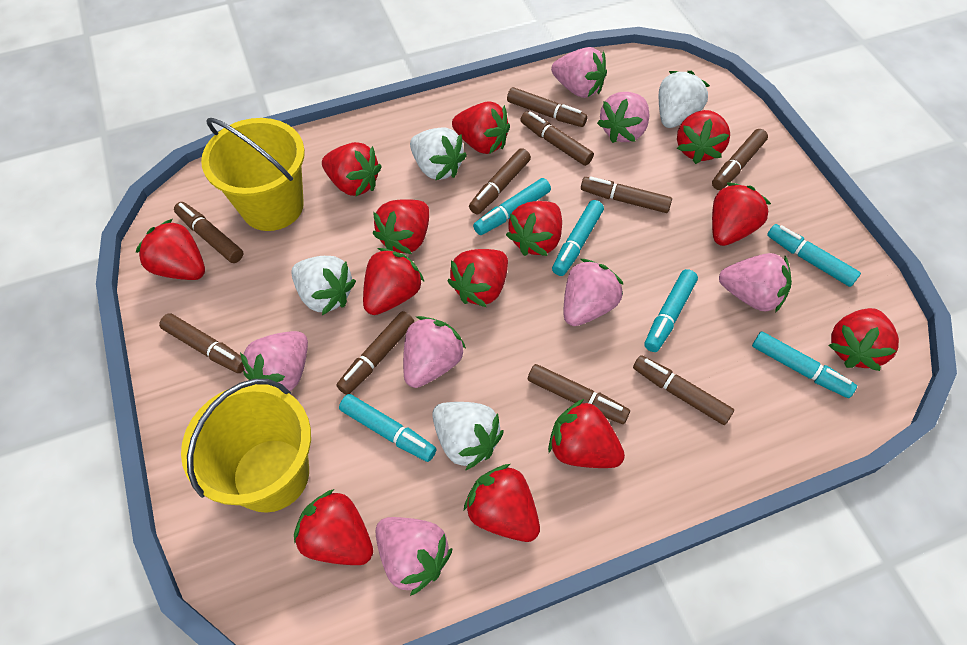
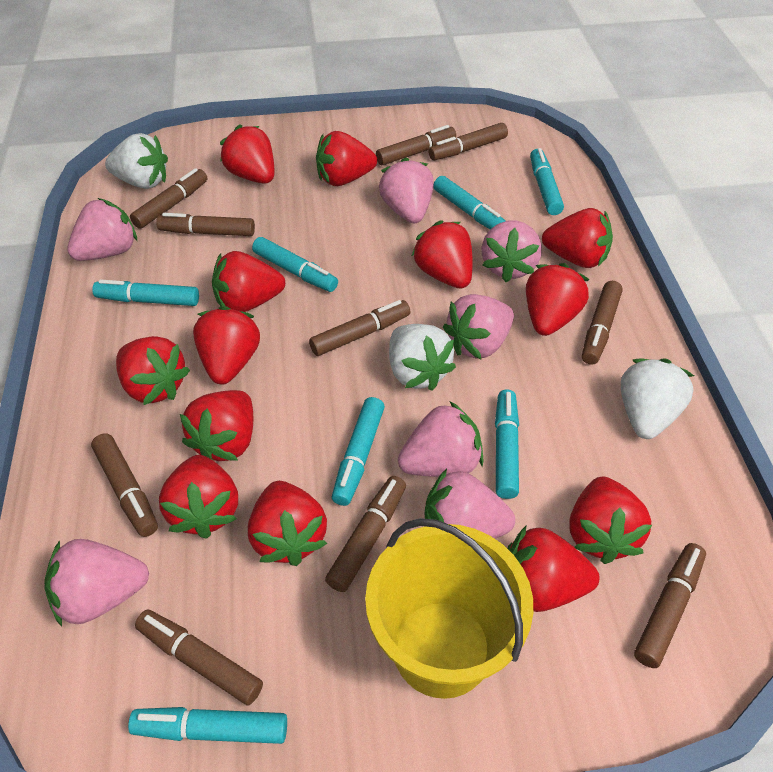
turquoise marker: [339,394,436,462] [473,178,551,235] [552,200,604,276] [644,269,698,352] [752,331,857,398] [767,224,861,287] = 6 -> [92,279,199,306] [128,707,287,744] [252,237,338,292] [332,397,385,506] [433,176,505,229] [495,389,519,499] [530,148,564,215] = 7
white strawberry: [291,256,356,315] [410,127,467,181] [432,402,504,471] [659,71,710,128] = 4 -> [105,133,168,189] [389,324,456,391] [621,358,694,439] = 3
yellow bucket: [181,379,311,513] [201,118,305,231] = 2 -> [365,518,533,699] = 1

